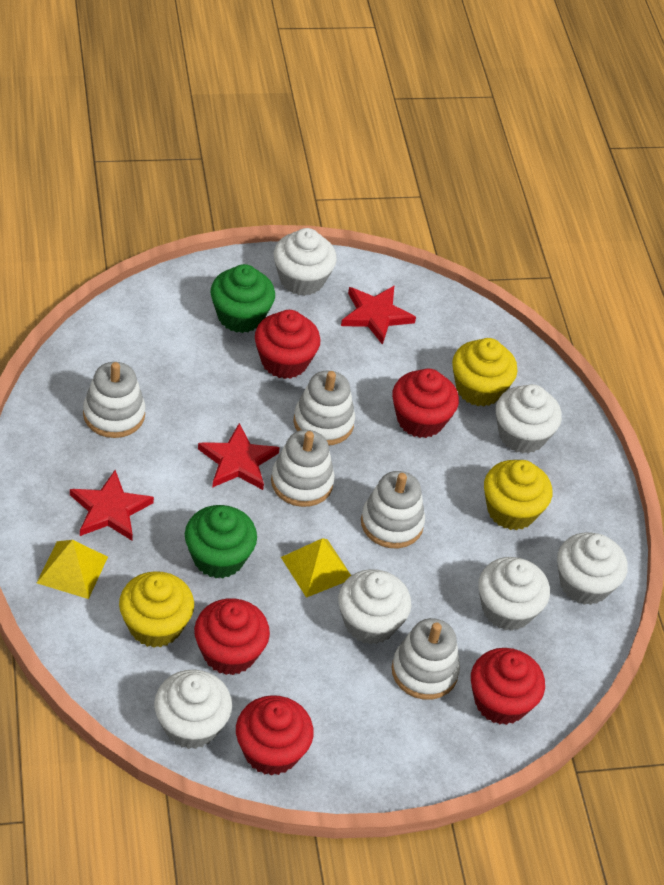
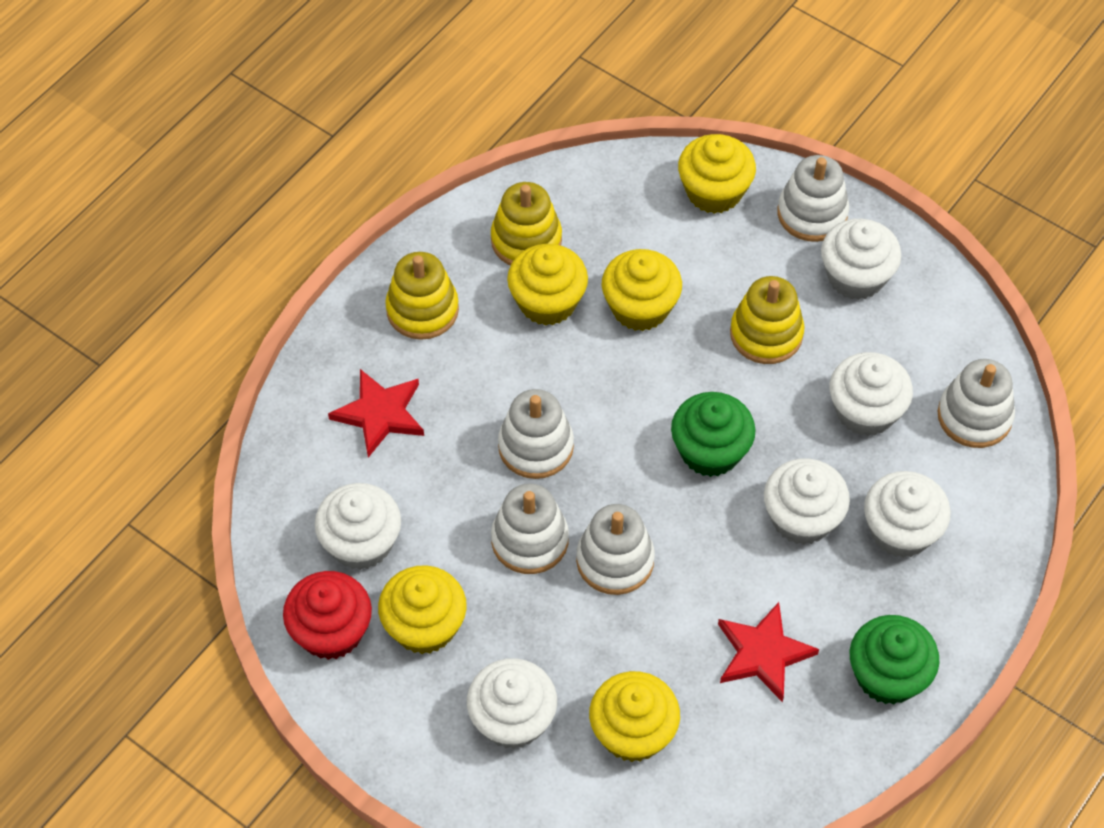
red cupcake: [194,598,270,675] [236,695,314,776] [255,310,320,379] [392,369,459,438] [471,648,545,725] = 5 -> [283,571,372,660] = 1
red star: [70,470,154,541] [198,423,280,490] [341,286,416,345] = 3 -> [328,369,424,458] [718,602,819,702] = 2
yellow cupcake: [119,571,194,648] [452,338,517,407] [484,460,552,530] = 3 -> [378,565,467,654] [507,244,588,326] [589,671,680,762] [602,249,682,331] [678,134,756,214] = 5
yellow pyramid: [37,540,108,599] [281,538,351,598] = 2 -> none = 0
yellow stacking toy: none = 0 -> [385,252,459,340] [491,182,562,266] [730,276,804,364] = 3

